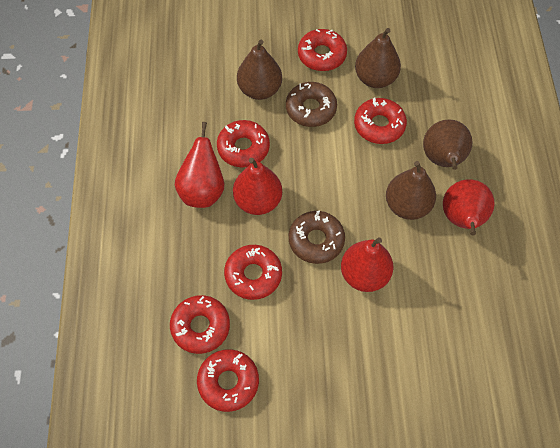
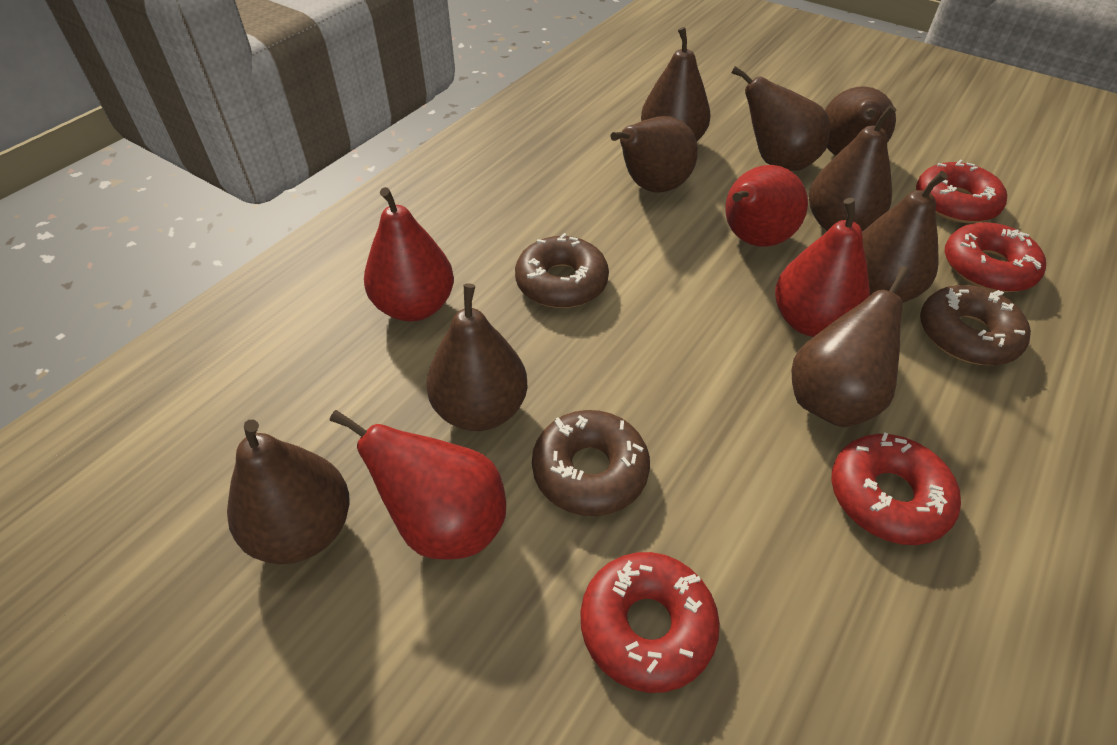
brown donut: [286,82,337,127] [289,210,345,264] = 2 -> [515,233,609,308] [532,410,650,516] [920,285,1031,365] = 3
brown pear: [237,40,282,100] [355,28,401,88] [386,161,436,220] [423,120,472,170] = 4 -> [227,420,349,564] [426,283,528,431] [610,116,698,193] [641,27,711,142] [732,66,830,171] [792,266,910,427] [809,105,896,232] [825,86,896,156] [862,171,948,303] = 9
red donut: [170,295,230,354] [197,349,259,412] [217,120,270,168] [224,245,282,300] [298,29,347,71] [354,98,407,144] = 6 -> [581,552,720,693] [831,433,961,545] [916,160,1007,223] [945,222,1046,292] = 4

